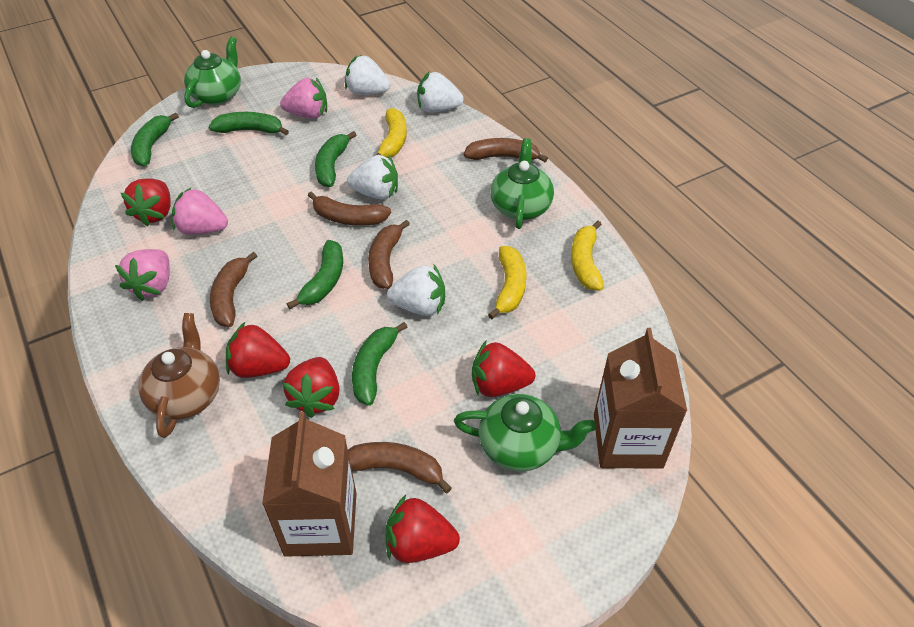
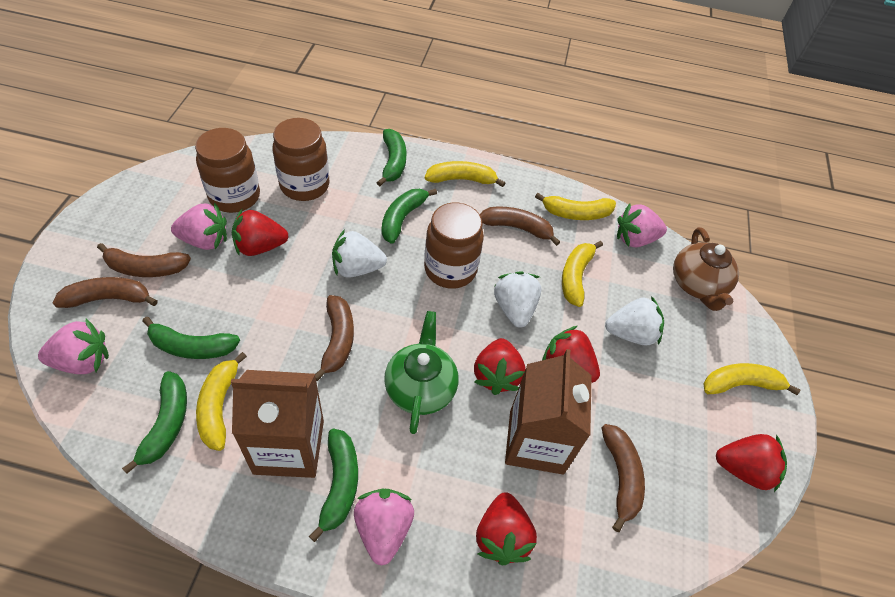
brown jar: none = 0 -> [195,128,260,213] [272,118,329,201] [424,203,484,289] = 3
green teapot: [184,37,241,108] [454,394,596,472] [490,138,554,229] = 3 -> [384,311,458,434] = 1
pink strawberry: [115,249,170,301] [172,187,228,235] [280,78,327,119] = 3 -> [38,319,109,374] [171,203,227,250] [354,489,414,566] [617,203,667,247] = 4
white strawberry: [345,55,390,95] [347,155,398,200] [387,265,445,316] [417,72,464,113] = 4 -> [332,229,387,278] [494,271,542,328] [605,296,664,346] = 3
yellow banana: [372,108,407,158] [488,246,526,319] [571,221,604,291] = 3 -> [196,352,247,451] [425,161,505,187] [535,193,616,220] [562,241,603,307] [703,363,800,395] = 5

